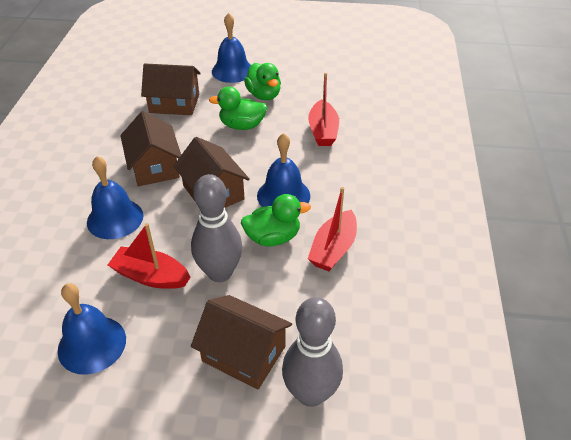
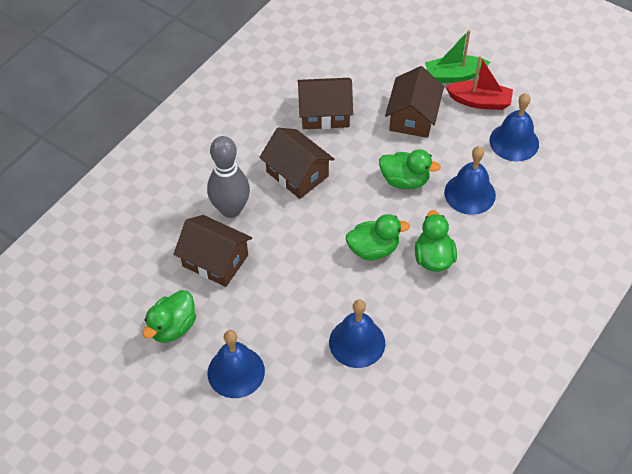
green boat: none = 0 -> [425,30,490,83] = 1
green duck: [209,87,268,130] [241,194,311,247] [244,63,281,100] = 3 -> [143,290,196,343] [346,214,410,261] [379,149,441,189] [415,210,457,272] = 4
grey bowling pin: [191,174,243,282] [282,297,343,407] = 2 -> [207,136,250,218] = 1
red boat: [108,223,190,289] [308,73,339,146] [308,187,357,271] = 3 -> [446,56,513,110] = 1

